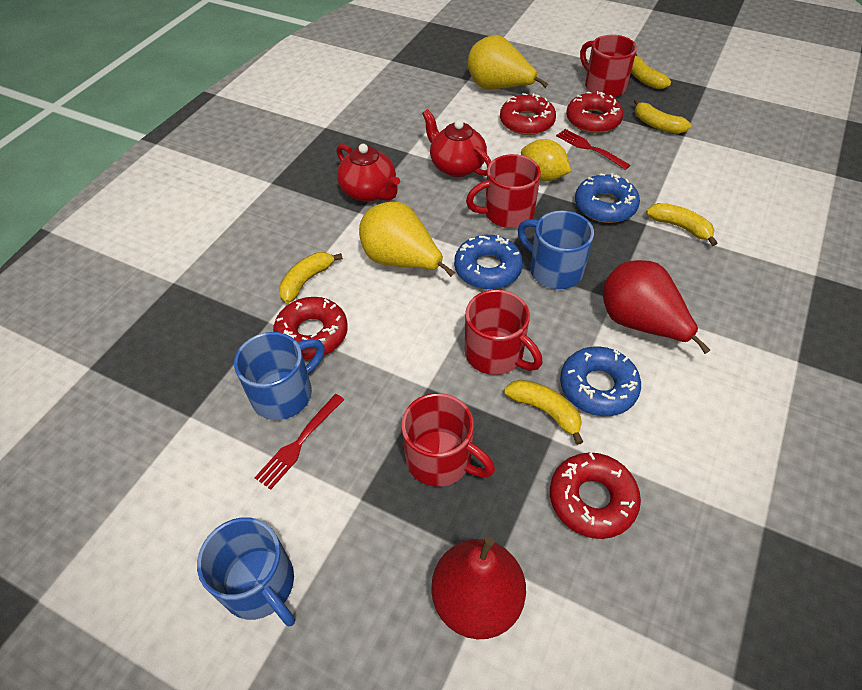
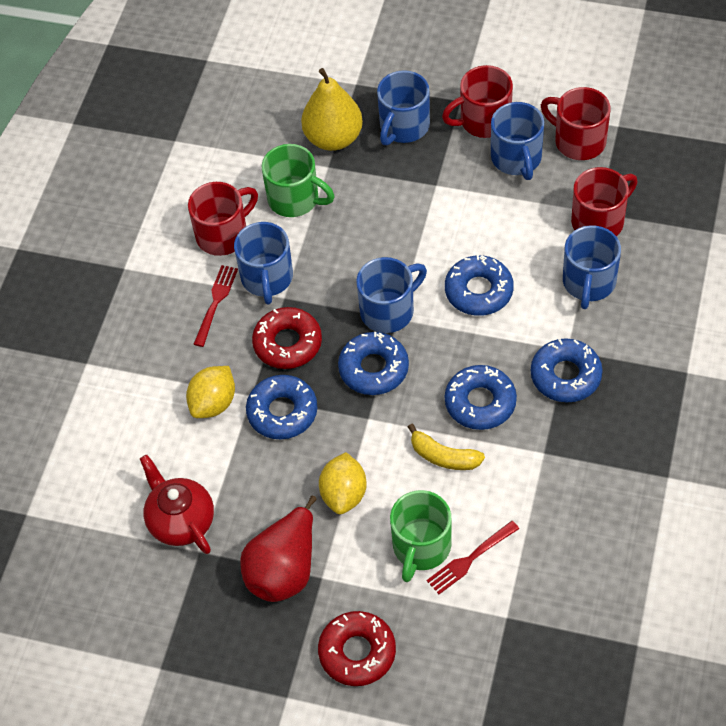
blue donut: [454,235,523,289] [560,346,641,416] [575,173,640,223] = 3 -> [246,375,317,439] [338,332,409,395] [445,255,514,316] [445,365,517,430] [531,338,603,402] = 5
blue mug: [197,517,295,626] [234,332,325,420] [518,211,594,289] = 3 -> [234,222,293,304] [356,257,427,333] [377,70,430,145] [491,102,544,180] [563,225,621,309] = 5
green mug: none = 0 -> [262,144,335,217] [390,490,451,582] = 2
red donut: [273,297,348,359] [500,93,556,135] [550,452,641,539] [566,91,624,133] = 4 -> [252,307,322,369] [318,611,396,686] = 2
red pear: [431,537,526,639] [603,260,710,354] = 2 -> [240,496,316,602] = 1
red teapot: [336,144,400,202] [422,109,491,177] = 2 -> [140,455,214,554] = 1
yellow banana: [279,252,343,303] [504,380,583,445] [631,53,671,89] [634,99,692,134] [646,203,717,246] = 5 -> [408,424,485,470] = 1
yellow lemon: [521,139,571,181] = 1 -> [186,366,235,418] [319,452,367,514] = 2
yellow pear: [359,202,455,277] [468,35,548,89] = 2 -> [301,68,363,151] = 1

